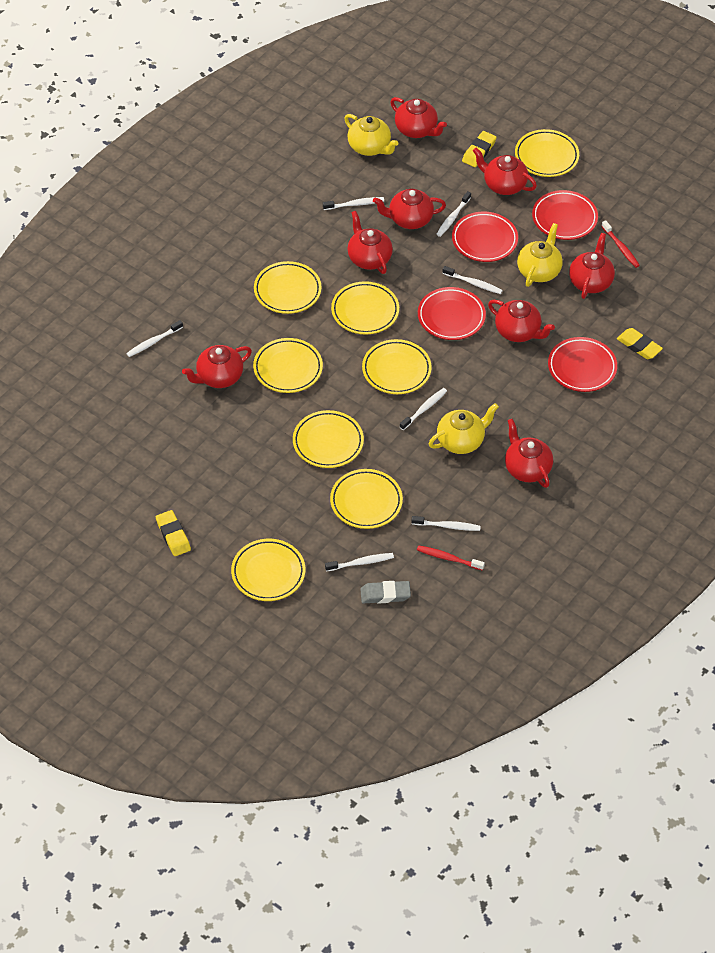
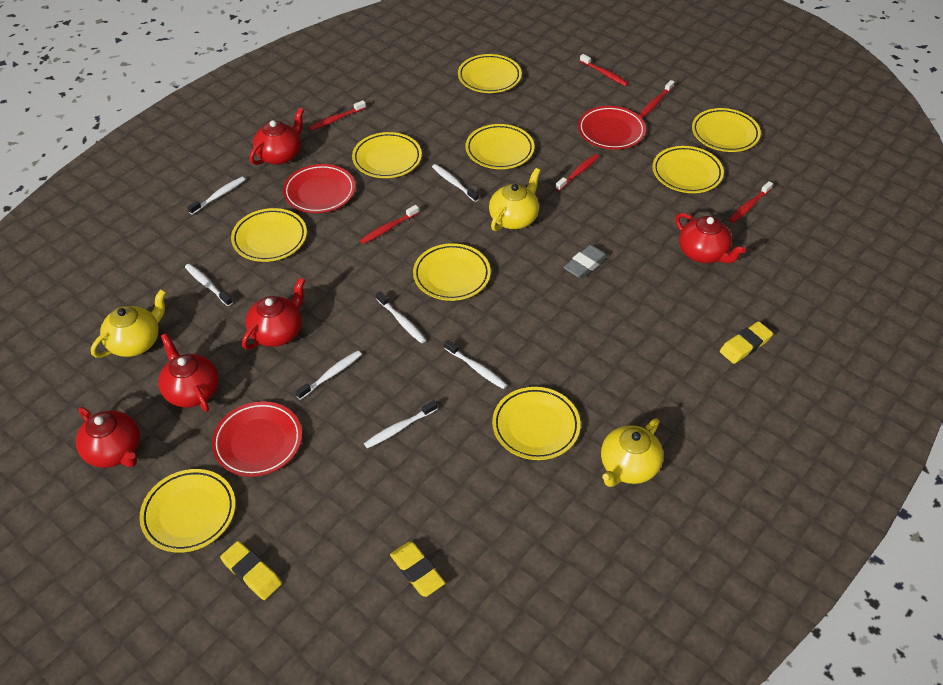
red plate: [418,287,486,340] [452,212,518,262] [532,190,598,240] [548,337,617,392] = 4 -> [212,401,302,477] [283,164,355,213] [578,106,646,149] = 3
red teapot: [182,345,252,388] [347,211,393,274] [373,189,446,229] [390,97,447,138] [473,148,537,195] [488,300,555,342] [505,419,553,488] [569,233,615,299] = 8 -> [76,407,140,468] [158,333,219,412] [242,277,305,350] [250,108,304,165] [675,213,746,263] = 5
red toothbrush: [417,545,485,571] [601,220,640,268] = 2 -> [309,100,366,131] [360,205,419,244] [555,154,599,191] [580,54,629,86] [639,80,674,118] [729,181,773,223] = 6
yellow plate: [231,539,305,601] [253,338,323,393] [254,261,322,314] [293,410,364,468] [330,469,403,529] [331,281,399,334] [362,339,432,394] [515,129,579,177] = 8 -> [139,469,236,553] [231,208,307,262] [352,132,422,178] [413,243,491,301] [458,54,522,93] [465,124,534,169] [492,387,581,460] [652,146,724,193] [692,108,761,152] = 9

